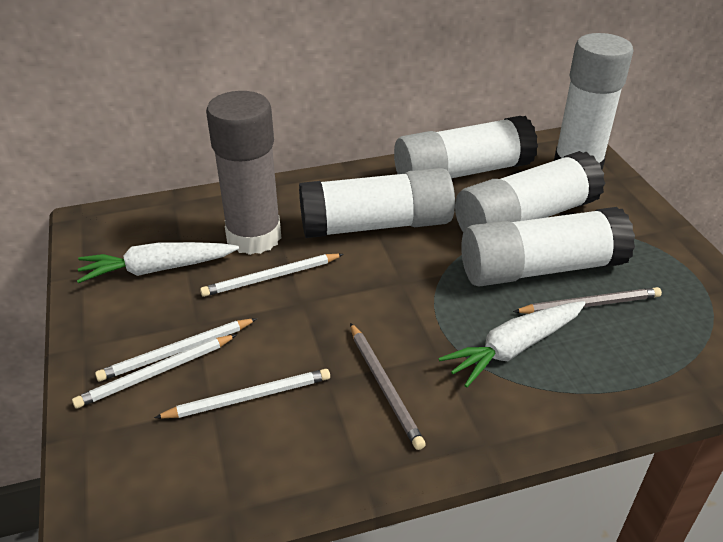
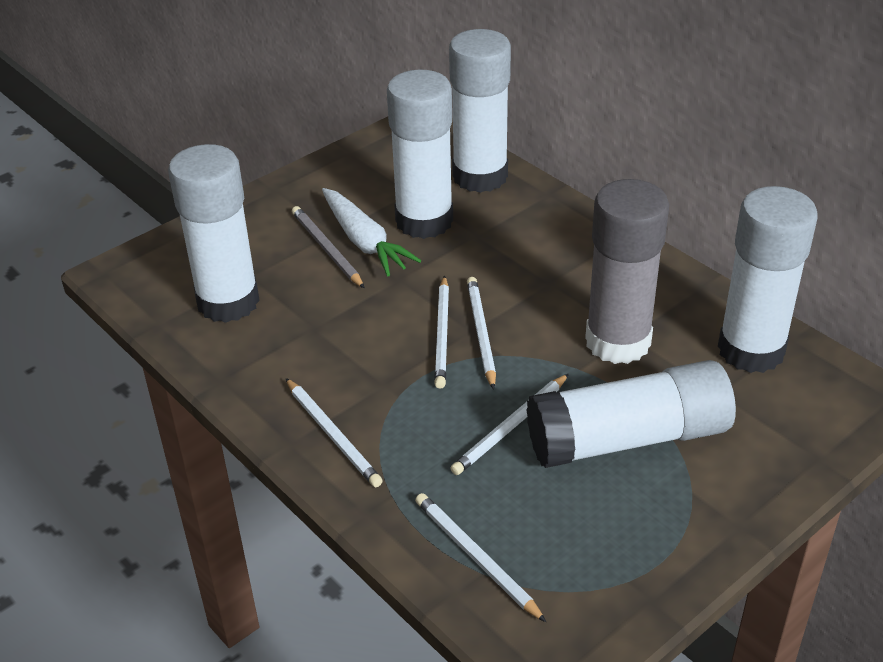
grey pencil: [350,323,426,450] [513,287,662,314] = 2 -> [292,206,365,289] = 1
white carrot: [77,242,239,283] [438,301,586,388] = 2 -> [322,188,421,276] = 1
white pencil: [72,334,237,408] [95,318,257,381] [154,369,330,419] [200,254,343,297] = 4 -> [286,378,383,487] [415,493,546,622] [434,276,449,389] [450,374,569,475] [467,277,496,390] = 5

